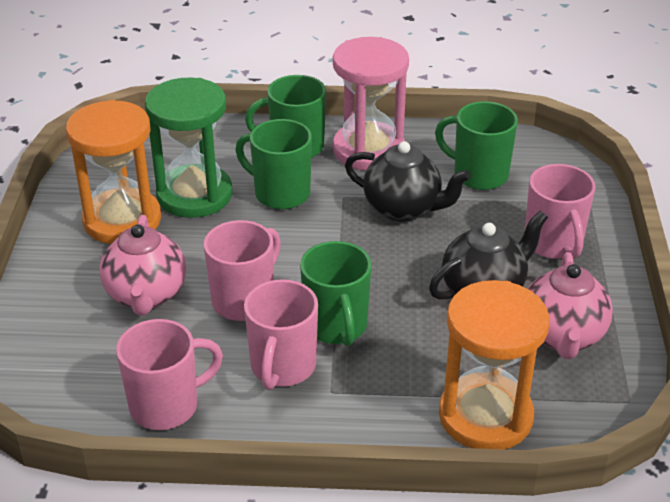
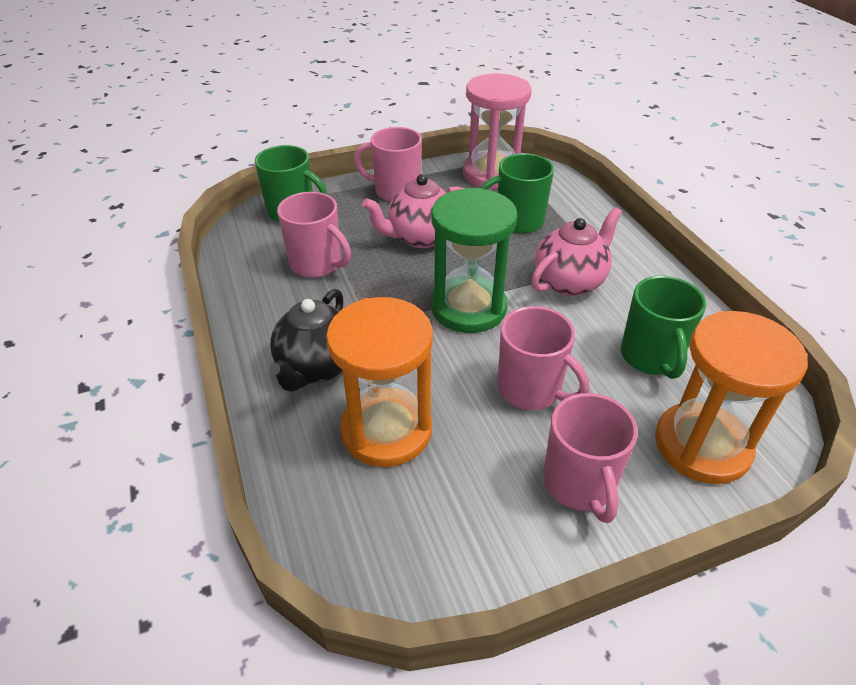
black teapot: [345,141,471,222] [429,211,548,299] = 2 -> [270,289,343,391] = 1
green mug: [235,119,312,209] [245,75,326,158] [300,241,372,346] [435,101,518,190] = 4 -> [255,145,328,223] [481,153,554,233] [621,276,706,379] = 3

